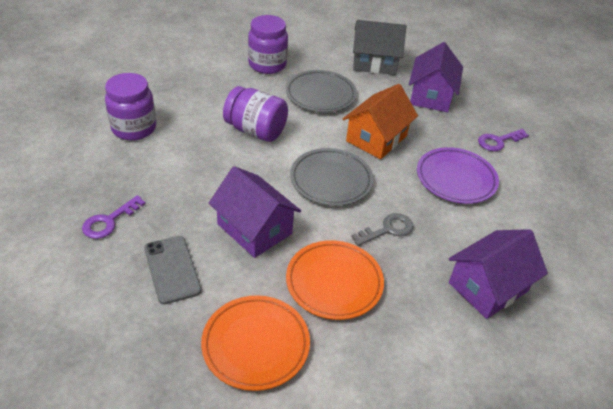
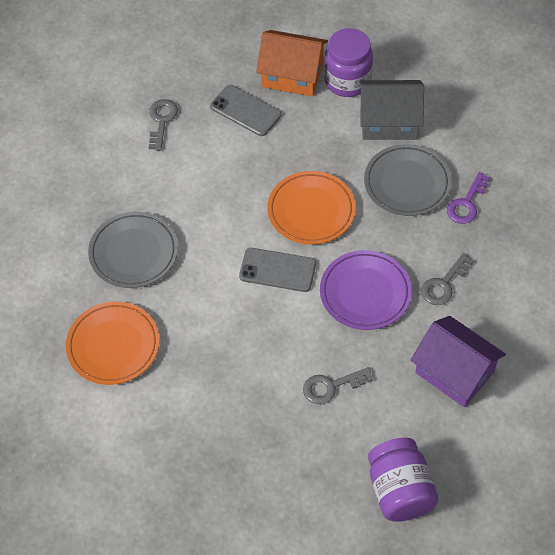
grey key: [351,213,413,246] = 1 -> [149,99,178,151] [303,367,373,404] [421,253,474,305] = 3
grey phone: [144,236,201,304] = 1 -> [210,85,281,136] [239,248,316,292] = 2
purple house: [209,166,301,258] [409,42,463,112] [448,229,548,319] = 3 -> [411,316,506,407] = 1
purple jar: [105,73,156,141] [223,86,288,142] [248,15,288,74] = 3 -> [324,28,373,97] [368,438,438,522] = 2
purple key: [82,195,146,239] [478,129,529,151] = 2 -> [447,172,490,224] = 1

